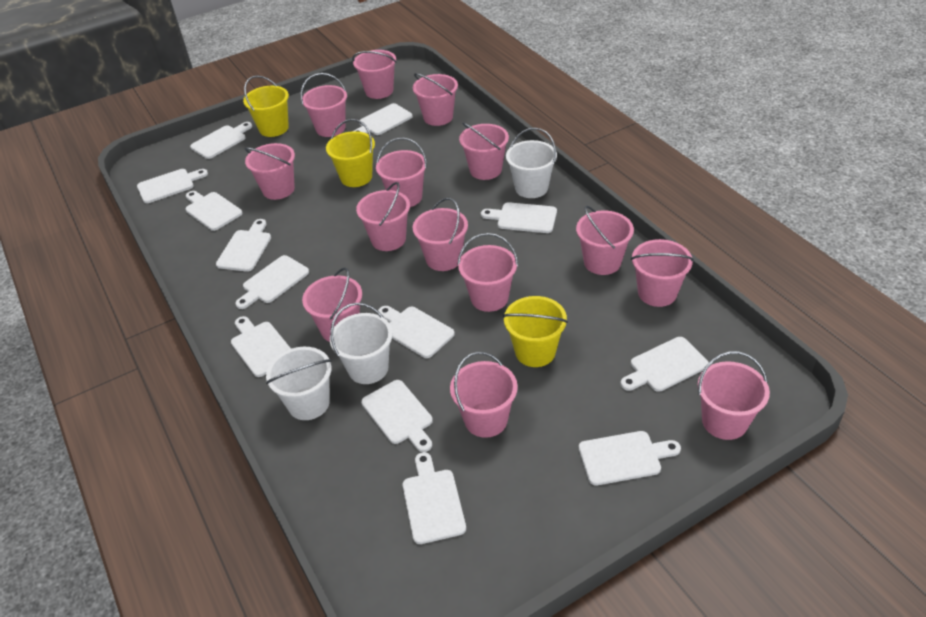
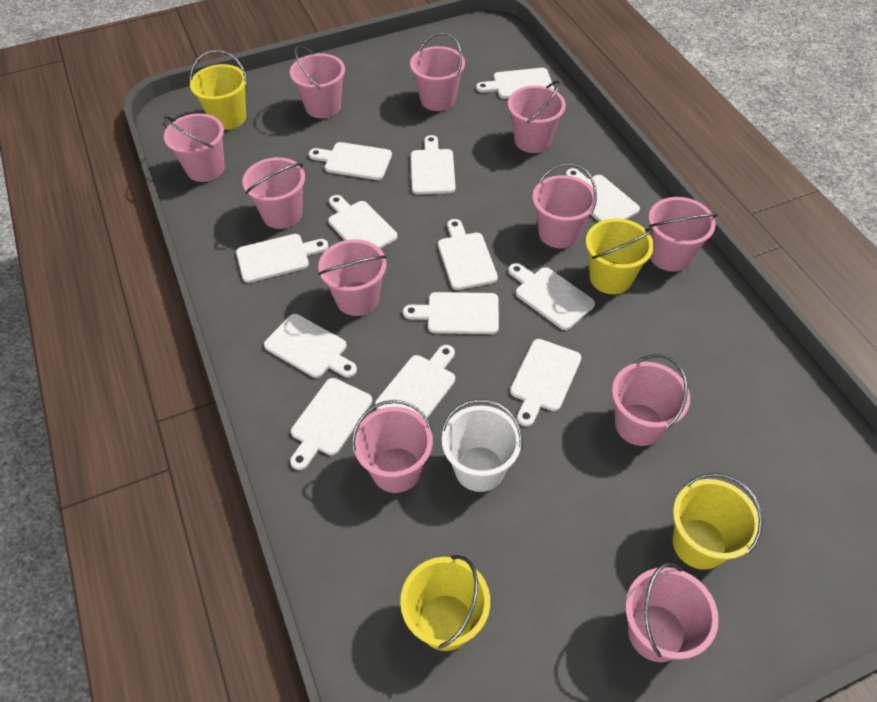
pink bucket: [245,143,295,200] [301,73,347,137] [302,267,362,342] [352,50,397,99] [356,182,410,251] [376,137,427,207] [413,73,458,126] [413,198,468,271] [450,352,518,438] [457,233,518,312] [459,122,509,180] [576,205,634,275] [631,239,694,307] [697,351,770,440] = 14 -> [164,113,225,182] [242,157,305,229] [290,46,345,118] [318,239,387,316] [352,400,433,493] [410,32,465,111] [508,81,566,153] [532,163,597,248] [612,354,690,446] [625,563,719,662] [648,197,718,272] = 11
white bucket: [266,347,331,420] [330,303,393,384] [506,128,557,198] = 3 -> [442,399,523,492] = 1
yellow bucket: [243,75,289,137] [326,119,375,187] [503,296,568,367] = 3 -> [190,50,247,130] [400,555,490,651] [586,218,654,294] [672,473,763,570] = 4

